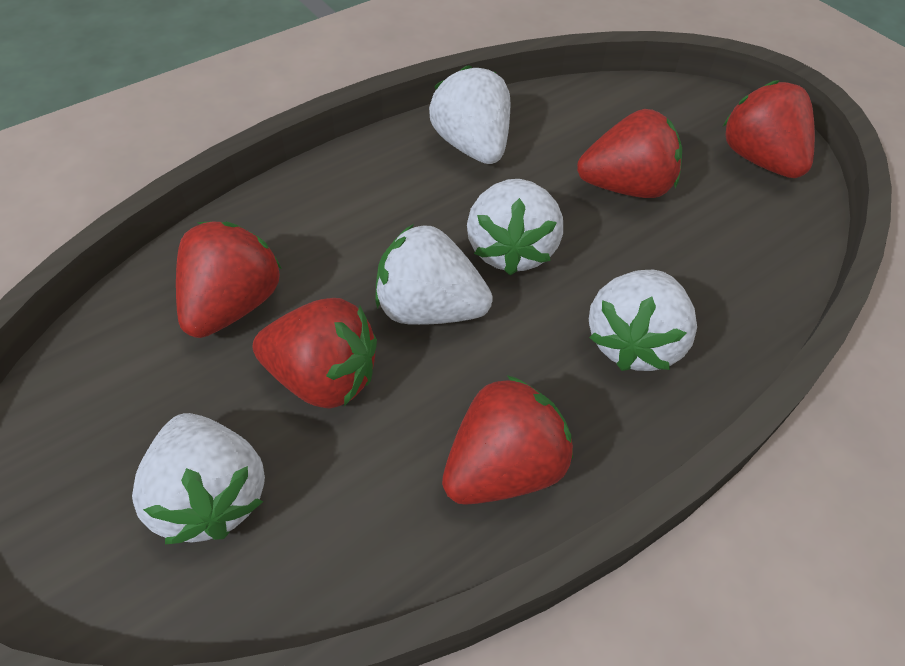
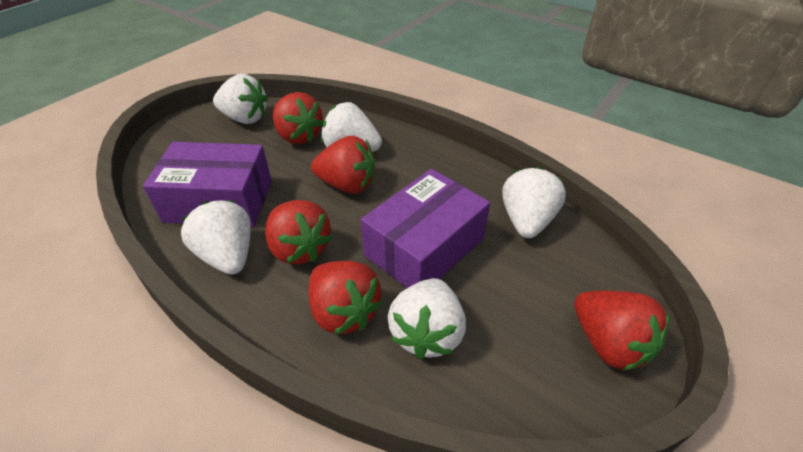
purple box: none = 0 -> [143,142,272,227] [361,169,490,288] = 2

